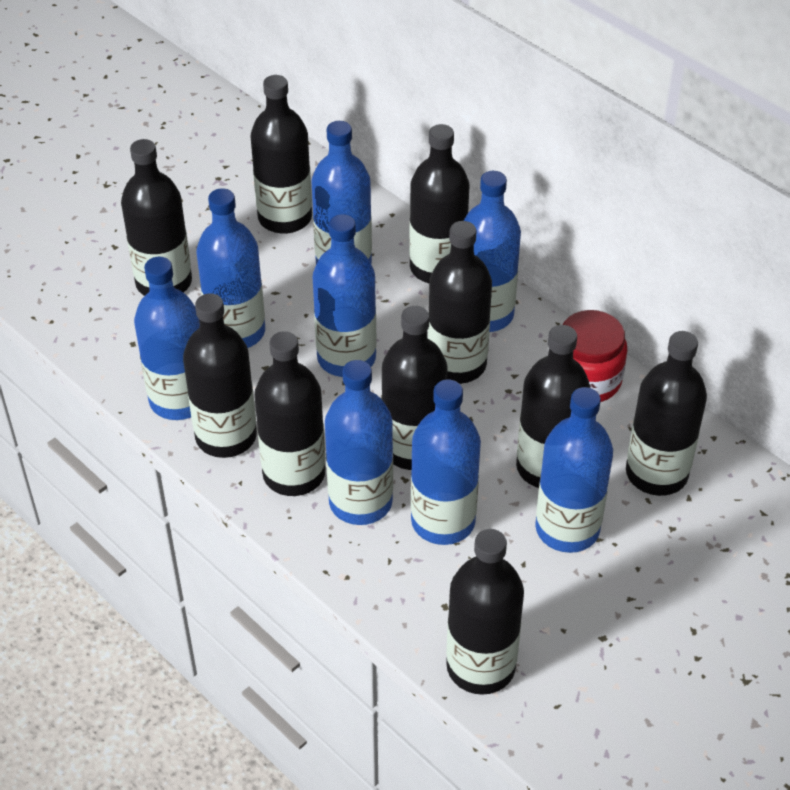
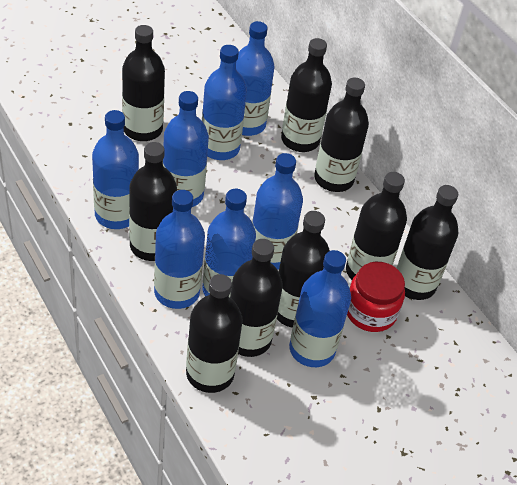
black bottle: [121,139,192,296] [183,293,257,458] [250,75,312,234] [254,331,326,496] [382,306,448,470] [409,124,470,283] [428,221,492,384] [446,529,524,695] [516,325,590,488] [626,331,707,496] = 10 -> [122,25,165,141] [129,142,177,261] [186,274,243,393] [230,239,283,357] [277,211,330,328] [281,38,332,152] [314,78,369,192] [346,172,407,280] [397,185,458,300] = 9

